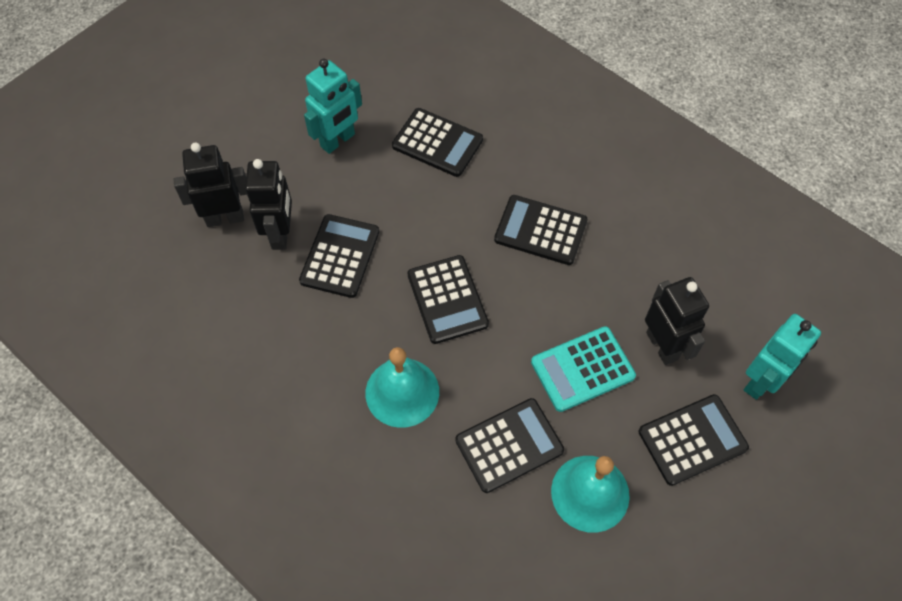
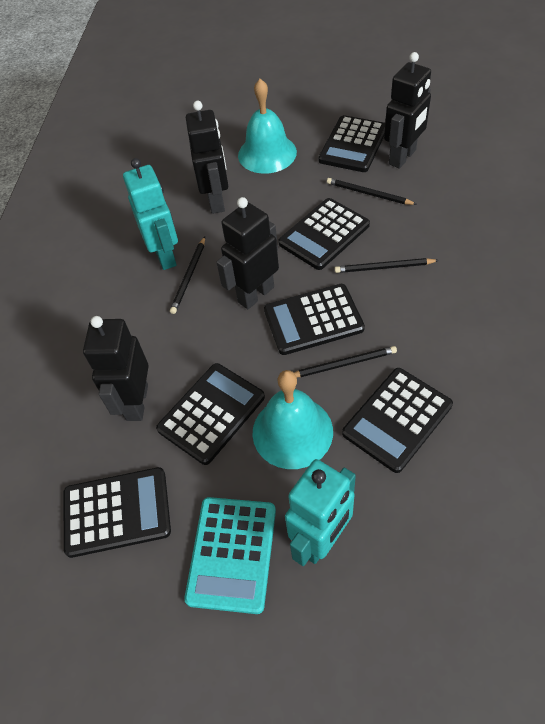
black pencil: none = 0 -> [170,237,205,314] [294,346,397,377] [327,178,417,205] [335,258,439,273] = 4
black robot: [174,142,247,227] [245,159,292,250] [645,277,709,365] = 3 -> [83,316,149,421] [186,101,228,214] [216,197,279,309] [384,52,431,168] = 4

